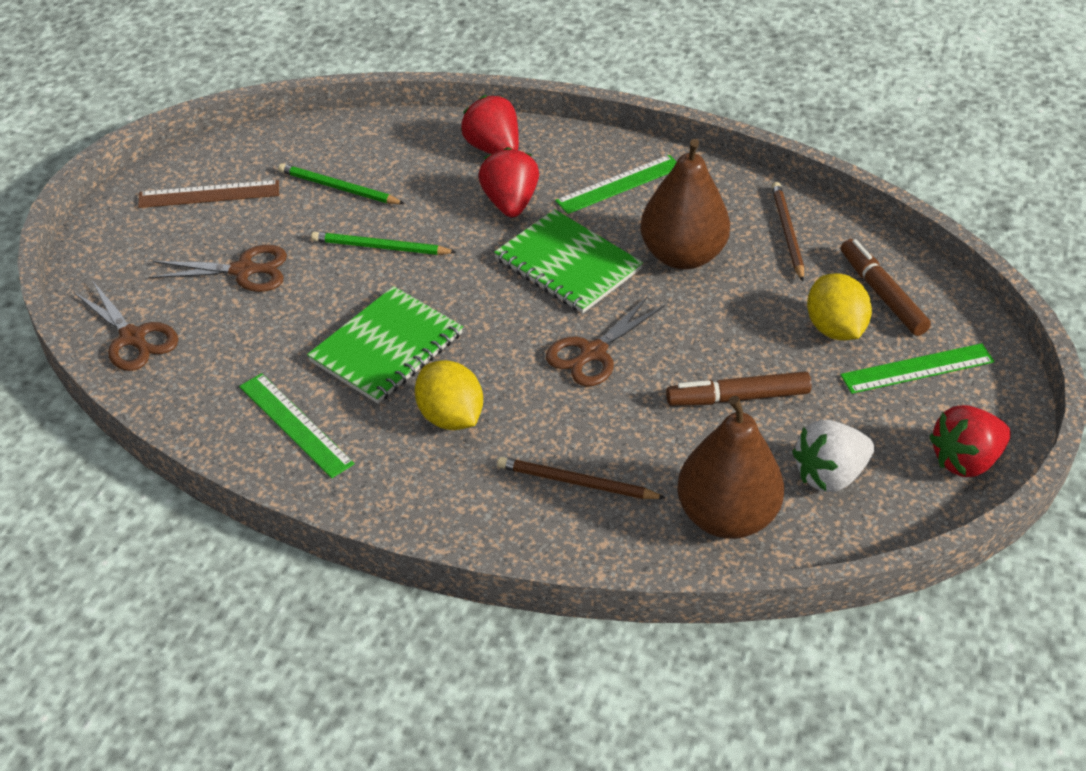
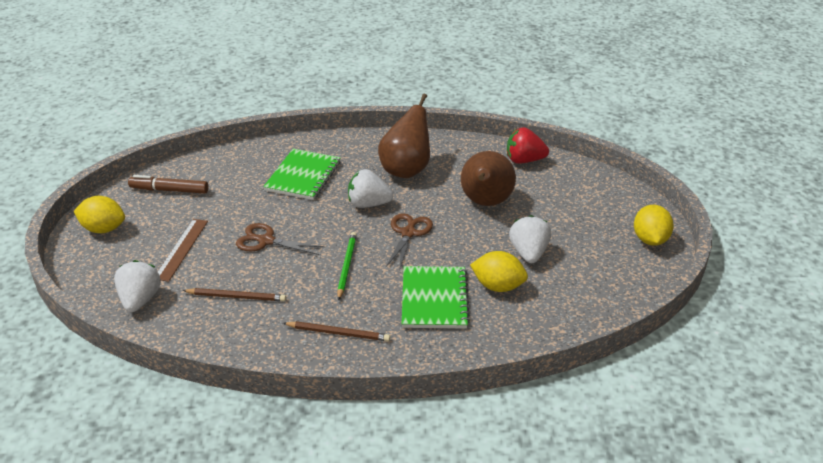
brown marker: [666,371,812,406] [841,239,931,336] = 2 -> [128,175,209,194] = 1
brown scissors: [74,282,178,371] [149,245,287,292] [546,296,665,386] = 3 -> [236,223,325,255] [385,213,433,271] = 2
green pencil: [278,163,405,204] [311,232,456,255] = 2 -> [337,232,357,301] = 1
green ruler: [239,373,355,478] [555,155,677,214] [841,343,995,394] = 3 -> none = 0
red strawberry: [461,95,519,154] [478,147,539,217] [929,405,1011,477] = 3 -> [507,127,549,164] = 1
white strawberry: [792,420,874,492] = 1 -> [114,260,161,312] [348,169,393,208] [509,215,551,263] = 3
yellow lemon: [415,360,483,430] [807,273,872,340] = 2 -> [74,196,125,233] [470,251,528,292] [634,205,674,246] = 3

